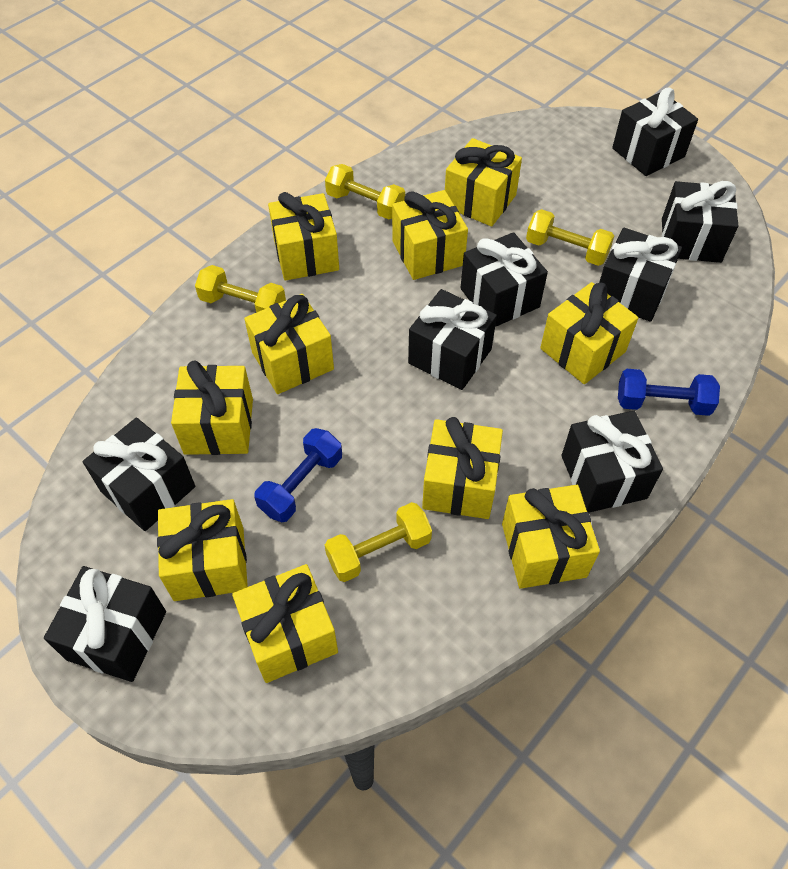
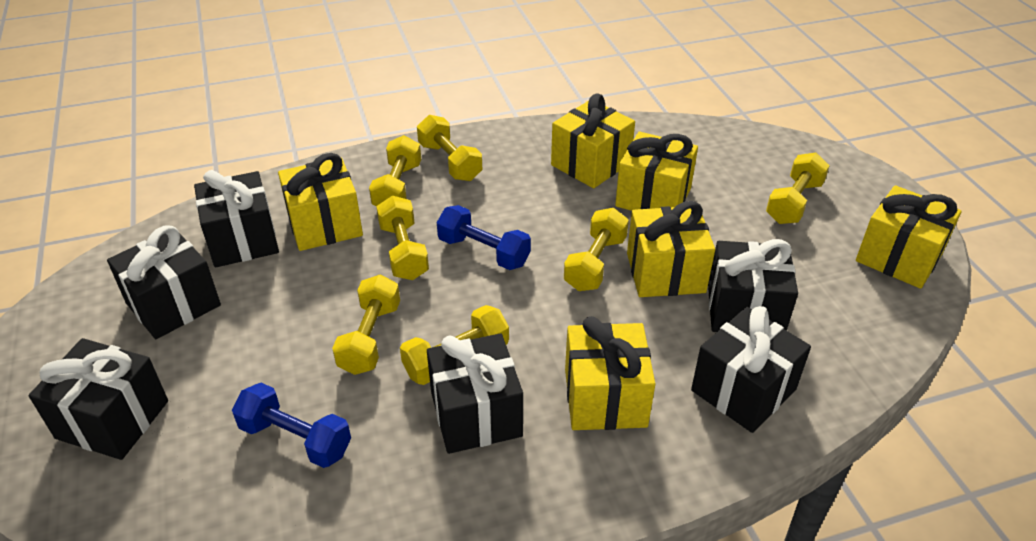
black gift: [44,566,166,682] [83,418,195,531] [408,289,497,390] [461,232,548,327] [561,411,663,513] [599,228,682,322] [612,88,698,176] [662,181,739,263] = 8 -> [28,338,168,460] [107,225,221,339] [194,170,279,268] [427,333,523,454] [691,306,811,433] [708,239,798,332] = 6
yellow dumbbell: [195,265,286,313] [325,164,405,220] [325,502,432,582] [526,209,614,266] = 4 -> [332,275,400,375] [369,135,421,206] [376,195,429,280] [400,305,509,385] [417,115,482,181] [564,208,629,291] [766,152,830,224] = 7
yellow gift: [157,499,248,601] [171,361,253,455] [232,564,338,683] [244,294,334,394] [268,192,339,281] [392,190,468,280] [422,417,503,519] [445,138,522,227] [502,485,600,589] [540,282,638,384] = 10 -> [278,153,363,251] [551,94,635,188] [565,316,655,430] [615,132,698,211] [627,201,715,297] [856,185,962,289] = 6

